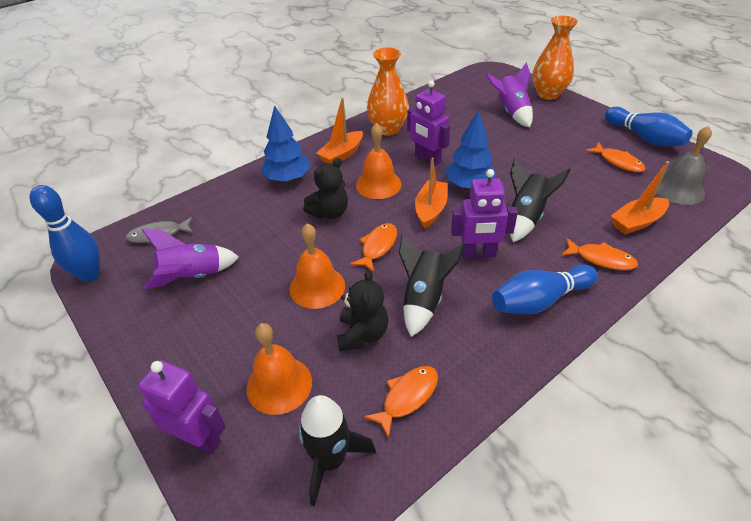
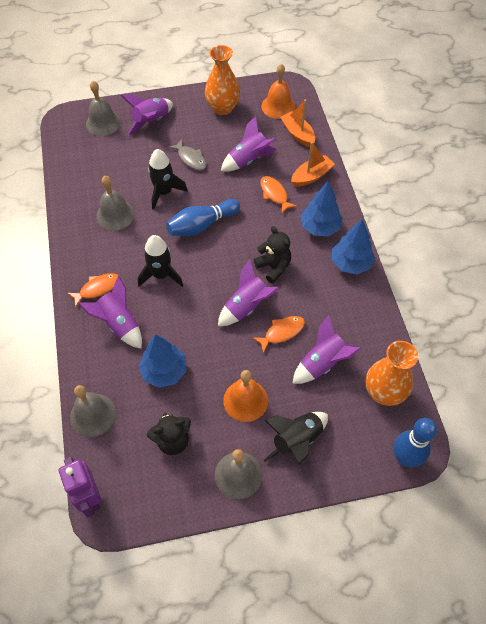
blue bowling pin: [30,185,100,282] [492,264,598,315] [605,107,692,146] = 3 -> [166,199,240,236] [394,418,437,467] = 2
blue tree: [261,105,310,182] [445,111,497,189] = 2 -> [139,334,186,388] [301,181,343,236] [332,219,375,274] = 3
grey bell: [656,126,712,205] = 1 -> [70,385,116,437] [86,81,121,136] [96,176,135,230] [215,449,262,499] = 4
orange bell: [247,323,312,415] [290,224,345,309] [356,123,402,199] = 3 -> [223,370,268,422] [262,64,296,119] = 2
orange boat: [316,98,363,164] [415,158,448,229] [611,161,669,234] = 3 -> [280,99,315,147] [291,142,335,187] = 2
orange fish: [351,223,397,272] [364,366,438,438] [561,238,638,270] [586,142,646,172] = 4 -> [67,273,120,308] [252,316,305,354] [260,176,297,213] = 3
purple robot: [138,360,226,454] [407,81,450,166] [451,169,518,258] = 3 -> [59,457,102,518] = 1
purple rocket: [141,228,239,289] [485,62,533,127] = 2 -> [78,276,142,349] [121,94,173,135] [218,260,279,326] [221,116,277,172] [292,315,361,384] = 5

